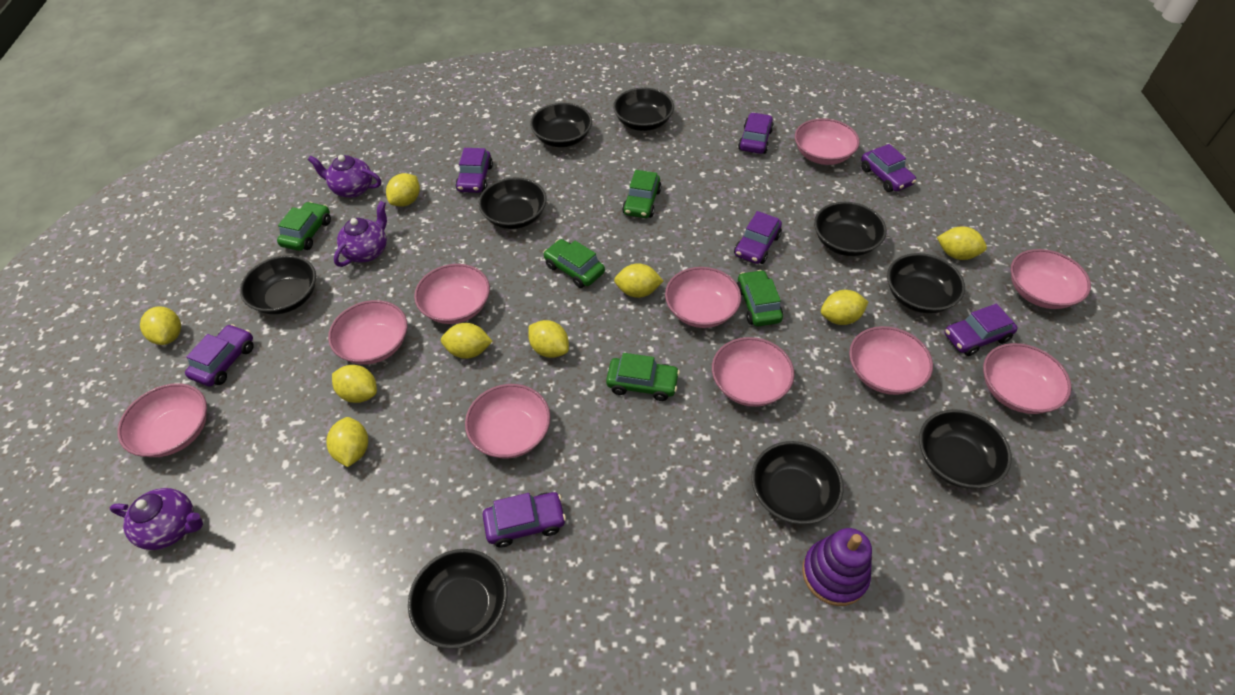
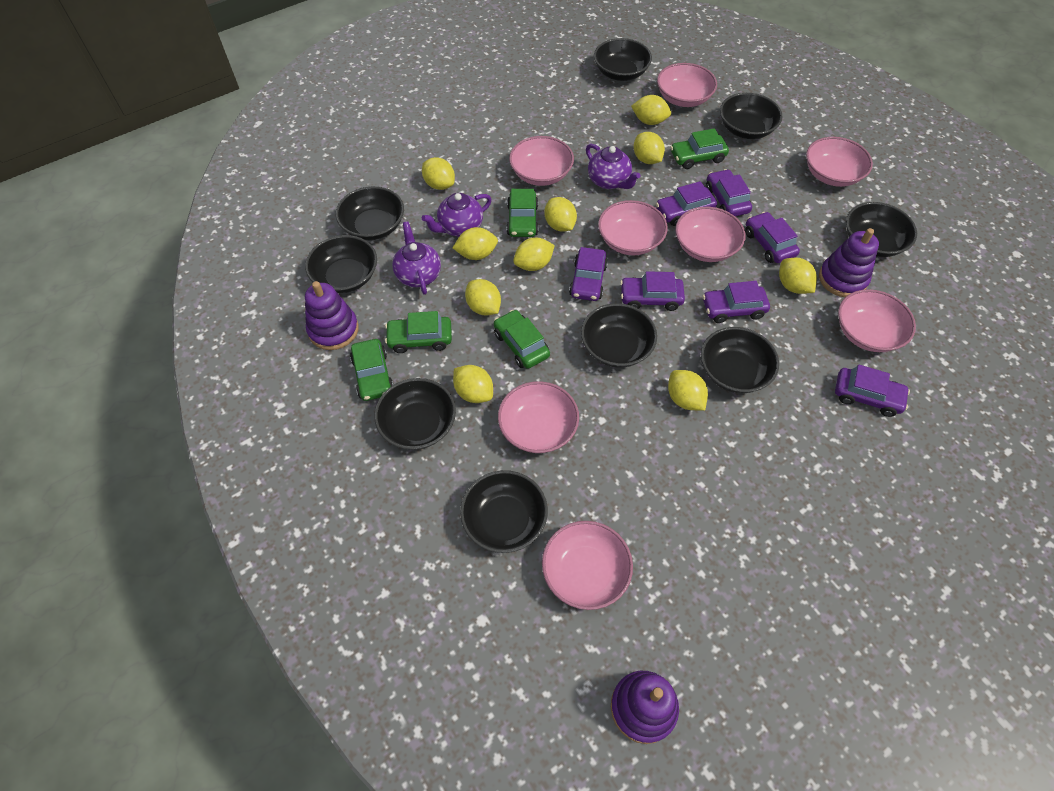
pink bowl: [117,383,207,457] [328,300,407,364] [414,264,490,324] [465,384,551,458] [665,267,741,328] [712,337,794,407] [795,118,860,165] [849,326,933,395] [983,343,1072,414] [1010,249,1091,309] = 10 -> [498,381,579,453] [509,136,574,186] [542,521,633,610] [598,200,668,255] [657,63,717,107] [675,207,746,262] [806,137,873,187] [838,289,916,352] = 8
purple stacking toy: [802,528,872,606] = 1 -> [305,281,359,350] [611,671,679,744] [819,228,879,297] = 3
yellow lemon: [140,306,181,345] [326,417,368,467] [332,365,377,403] [386,173,420,207] [441,323,493,359] [528,320,569,358] [614,263,663,298] [821,290,868,325] [937,226,987,260] = 9 -> [422,157,455,190] [453,227,498,260] [453,365,493,403] [465,279,501,315] [513,237,555,271] [544,197,577,232] [631,95,671,125] [634,132,665,164] [668,370,708,411] [779,258,817,294] = 10

